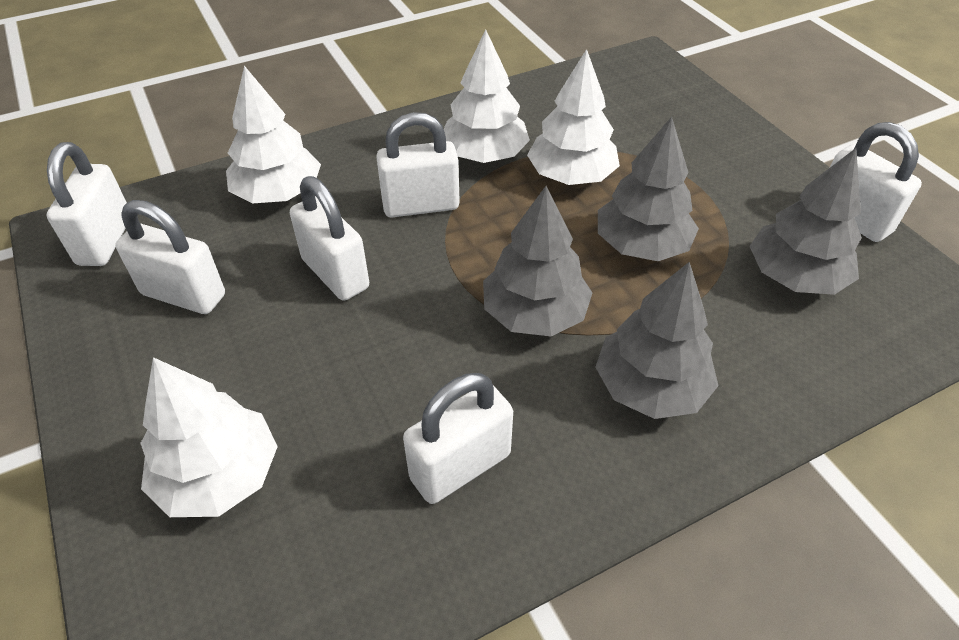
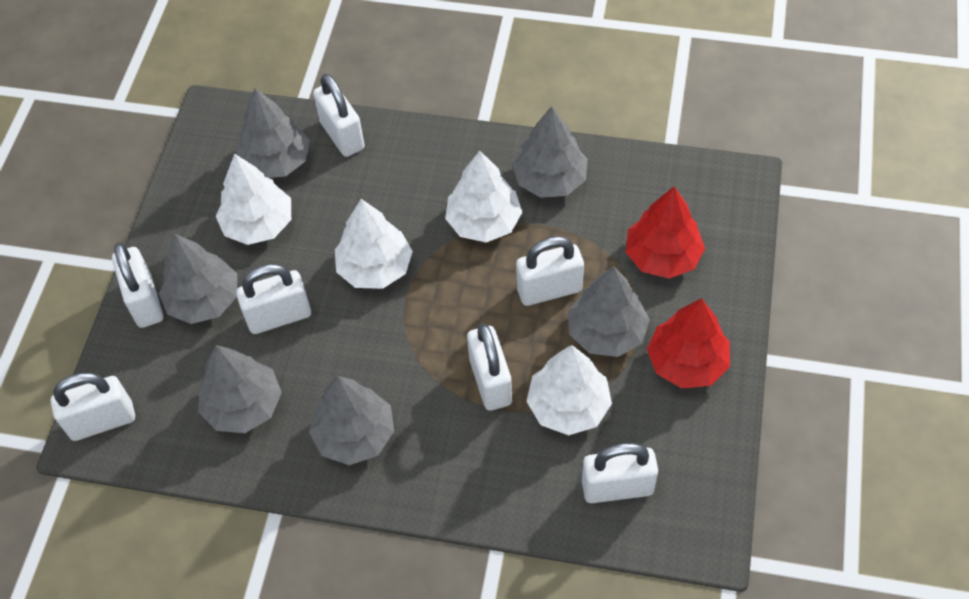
grey tree: [483,186,592,336] [595,262,719,419] [598,117,699,261] [749,148,862,295] = 4 -> [159,233,237,324] [198,345,282,433] [236,88,310,178] [309,376,394,465] [512,106,588,198] [568,266,650,357] = 6
red tree: none = 0 -> [626,186,705,279] [647,298,730,388] = 2
white padlock: [47,142,127,266] [116,200,225,314] [290,176,369,301] [376,112,460,217] [403,373,513,504] [830,122,922,242] = 6 -> [51,373,135,441] [112,243,163,328] [236,264,311,334] [313,74,365,157] [467,323,512,411] [516,236,584,306] [582,443,658,503] = 7

